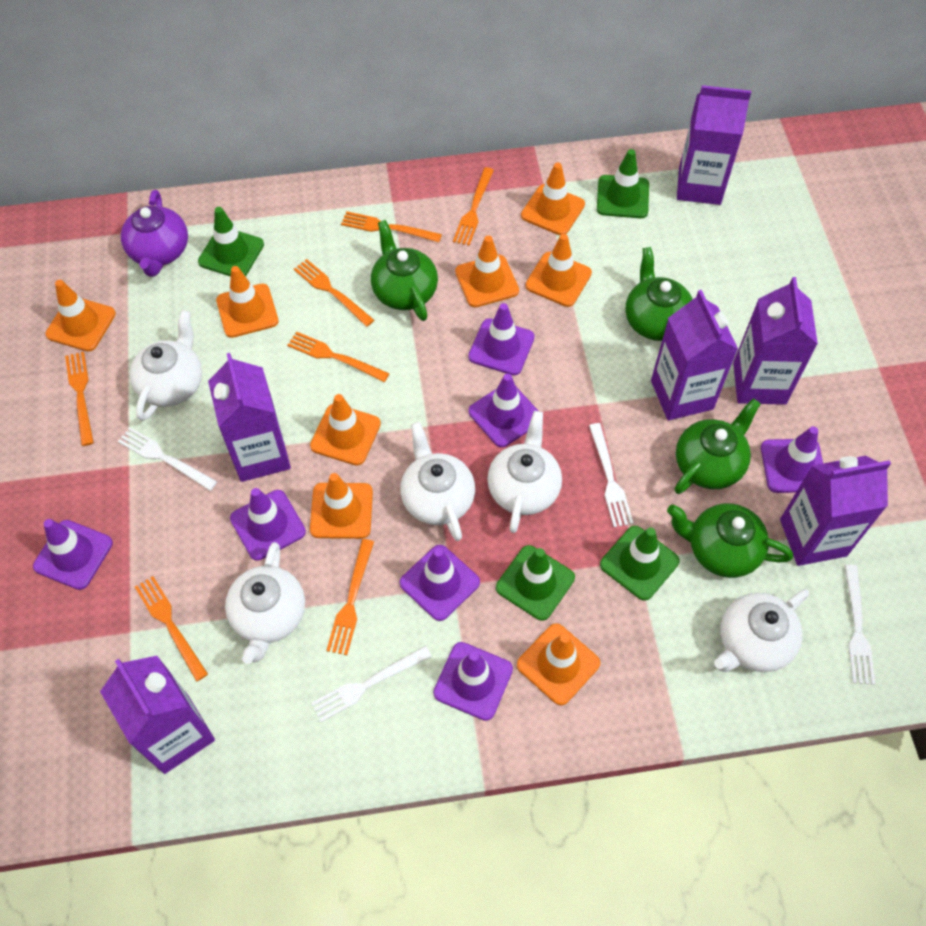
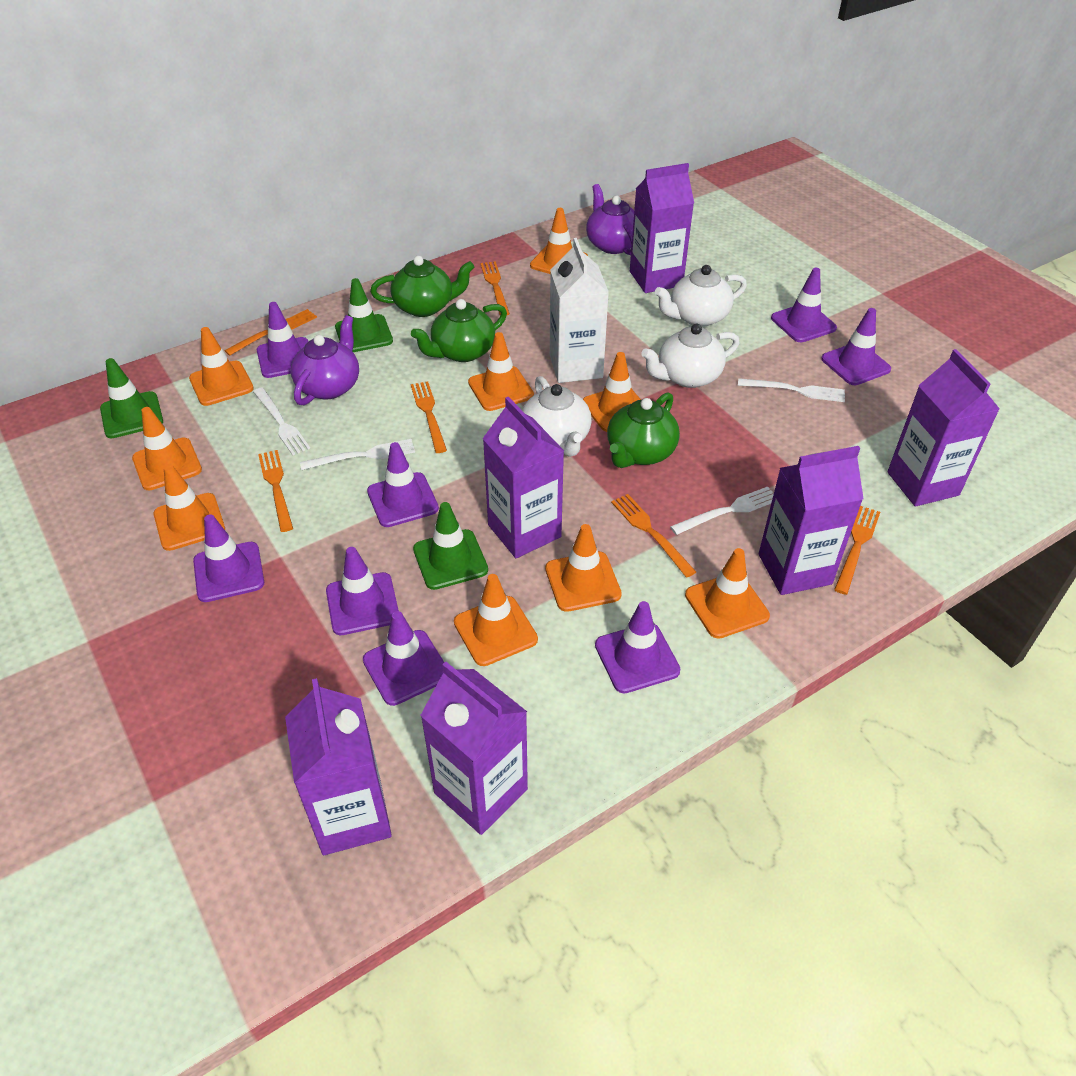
green teapot: [371,220,438,321] [625,247,693,341] [667,503,793,578] [675,398,761,494] = 4 -> [370,256,475,317] [411,299,507,362] [607,392,680,468] = 3
green traffic cone: [198,207,264,276] [496,545,575,621] [597,149,649,218] [600,526,680,601] = 4 -> [100,358,163,438] [335,278,393,352] [413,502,488,590] = 3
orange fork: [65,352,94,446] [135,576,208,682] [287,331,390,382] [294,259,374,327] [326,539,374,655] [341,211,442,242] [453,167,494,246] = 7 -> [224,309,317,356] [258,450,293,532] [411,381,447,453] [480,261,510,316] [611,494,696,578] [834,506,880,595] = 6
orange traffic cone: [45,280,116,351] [216,266,279,338] [310,394,381,466] [310,473,373,539] [455,236,519,307] [517,623,600,706] [521,162,585,235] [525,234,592,307] = 8 -> [132,407,202,490] [154,464,225,551] [189,327,254,406] [454,574,538,666] [468,332,534,411] [530,208,588,274] [545,524,622,612] [583,352,641,432] [685,548,770,639] = 9
purple teapot: [121,190,188,277] = 1 -> [291,315,359,405] [586,184,634,255] = 2
purple traffic cone: [33,519,113,590] [230,488,306,561] [400,545,480,621] [433,642,513,721] [468,303,535,375] [469,374,538,447] [761,426,823,493] = 7 -> [193,514,264,602] [257,302,309,378] [326,547,399,635] [363,611,444,706] [367,442,439,527] [595,601,680,693] [771,268,837,342] [821,308,891,385] = 8
white carton: none = 0 -> [550,238,609,383] = 1
white teapot: [130,310,202,421] [225,542,305,664] [400,422,475,541] [487,411,562,533] [714,589,809,672] = 5 -> [522,376,592,457] [641,324,740,388] [655,265,747,327] = 3

